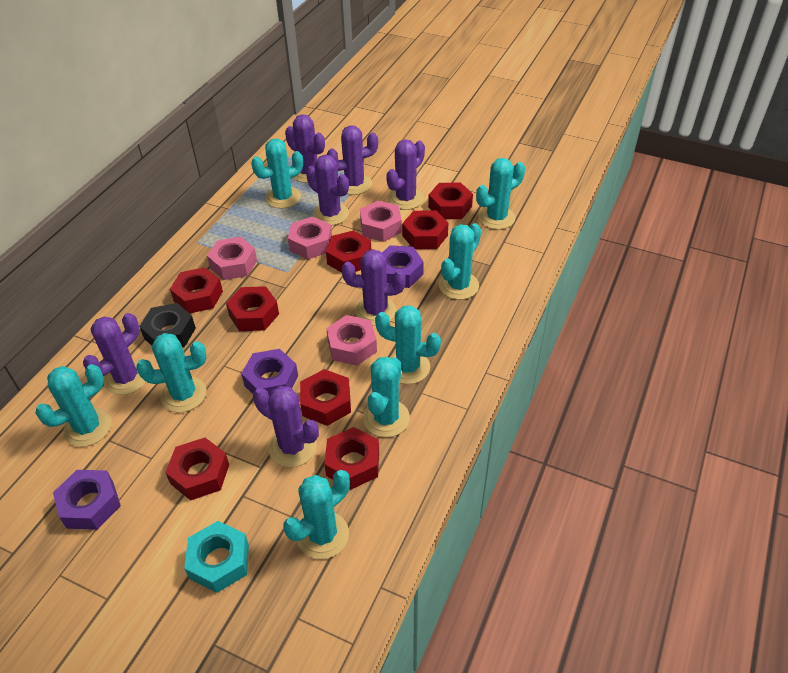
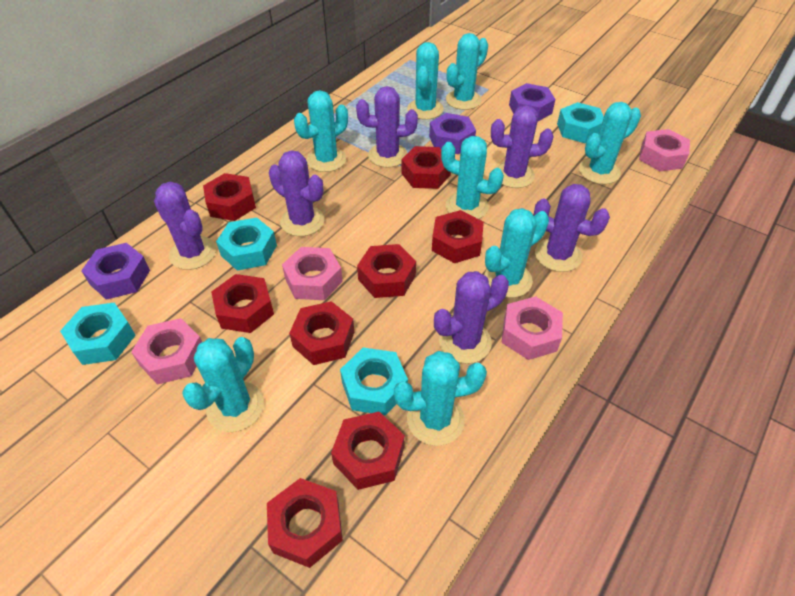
black nut: [139,303,196,347] = 1 -> none = 0
purple cactus: [83,313,146,395] [253,386,319,467] [285,114,325,183] [306,155,349,226] [327,125,378,195] [342,249,406,326] [386,139,425,210] = 7 -> [154,182,216,270] [269,150,324,236] [356,86,418,168] [434,271,509,364] [491,105,554,188] [534,184,610,272] = 6
turquoise nut: [184,521,249,593] = 1 -> [60,303,136,365] [216,217,277,271] [340,347,408,415] [557,102,604,143] = 4

